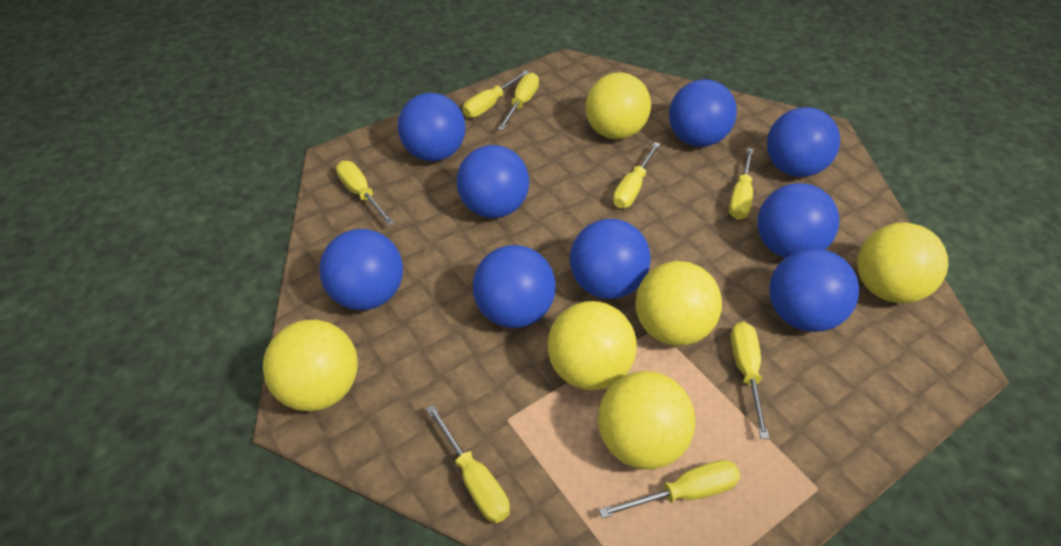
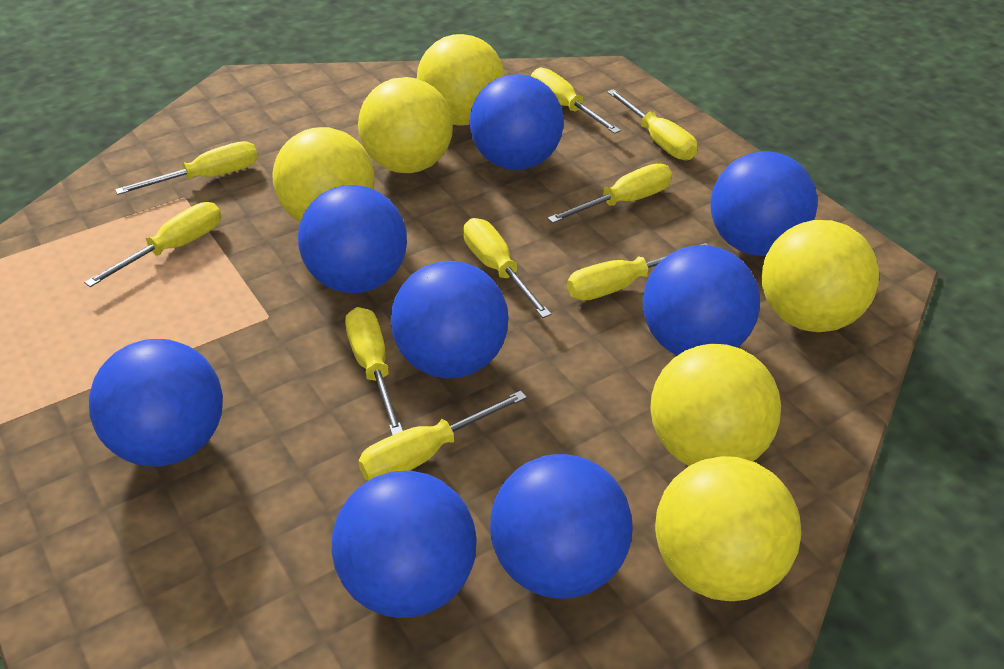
blue ball: [320,229,403,310] [398,93,466,161] [457,145,529,218] [473,245,556,328] [570,219,651,299] [669,79,737,147] [758,183,839,258] [767,107,840,177] [769,248,859,332] = 9 -> [89,339,223,467] [298,185,407,293] [332,471,477,618] [391,261,509,379] [470,74,564,170] [490,454,633,599] [643,245,760,355] [710,151,817,256] = 8
yellow screwdriver: [336,161,394,226] [426,405,510,523] [463,70,530,118] [498,73,539,130] [599,460,740,519] [613,142,660,208] [729,148,754,220] [731,322,769,439] = 8 -> [84,202,221,287] [115,141,258,195] [345,307,403,435] [358,390,527,481] [463,218,551,318] [531,68,621,134] [548,164,672,223] [567,243,709,301] [607,89,698,160] = 9

